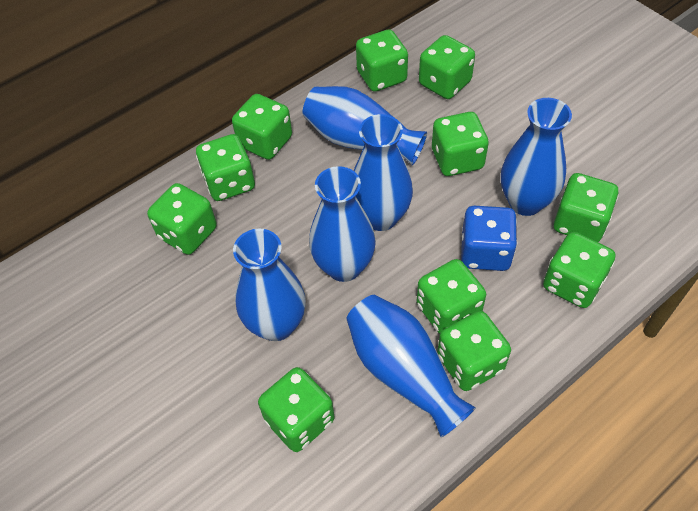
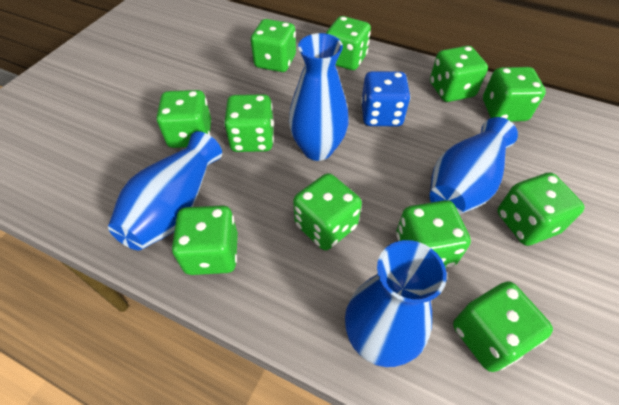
blue vase: [233,229,306,341] [303,86,427,166] [309,166,376,282] [346,295,476,437] [354,114,413,231] [501,98,572,216] = 6 -> [108,131,222,250] [289,33,349,161] [345,240,447,367] [430,117,518,215] = 4

